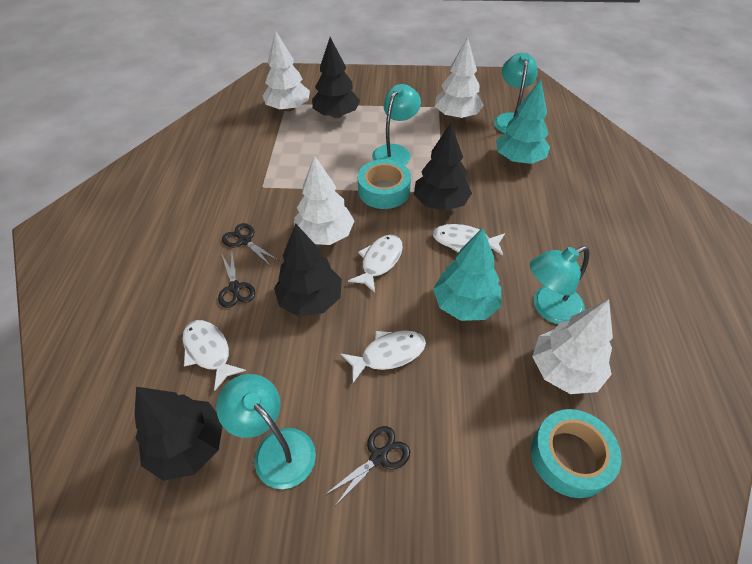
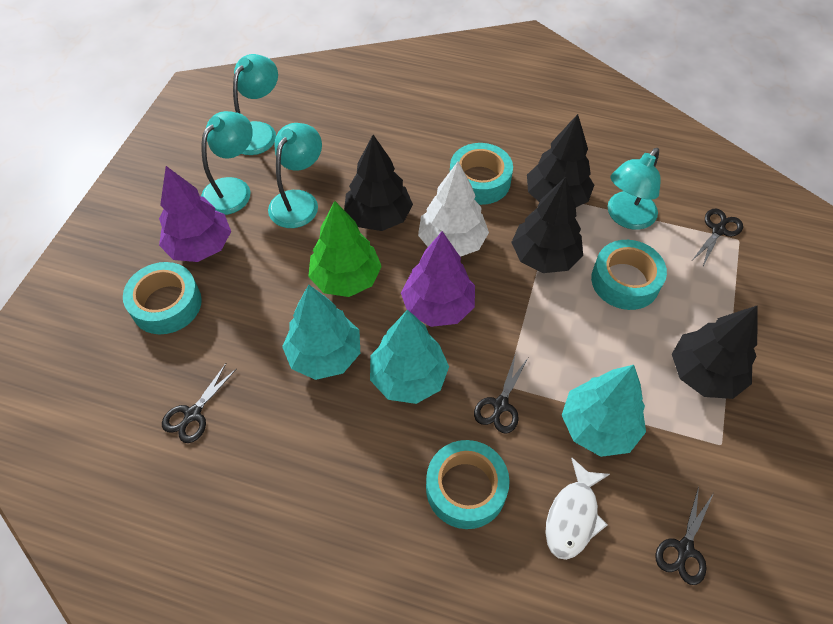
black scissors: [218,253,255,308] [222,223,279,265] [325,426,410,507] = 3 -> [162,364,237,443] [474,353,528,433] [655,486,714,585] [693,208,743,266] = 4
green tree: none = 0 -> [308,201,382,297] = 1
purple tree: none = 0 -> [159,166,231,262] [401,231,475,327] = 2
turquoise tape: [358,159,411,209] [531,409,622,498] = 2 -> [123,262,202,334] [426,440,510,529] [450,143,513,205] [591,240,667,310] = 4
turquoise tree: [433,228,502,321] [496,79,550,164] = 2 -> [282,284,360,380] [370,309,449,404] [562,365,646,457] = 3
white fish: [182,320,246,391] [340,330,426,383] [348,235,403,293] [433,224,505,256] = 4 -> [545,458,610,560] = 1
white tree: [263,30,310,112] [294,155,354,245] [435,37,484,119] [532,299,613,394] = 4 -> [418,162,489,257] = 1

